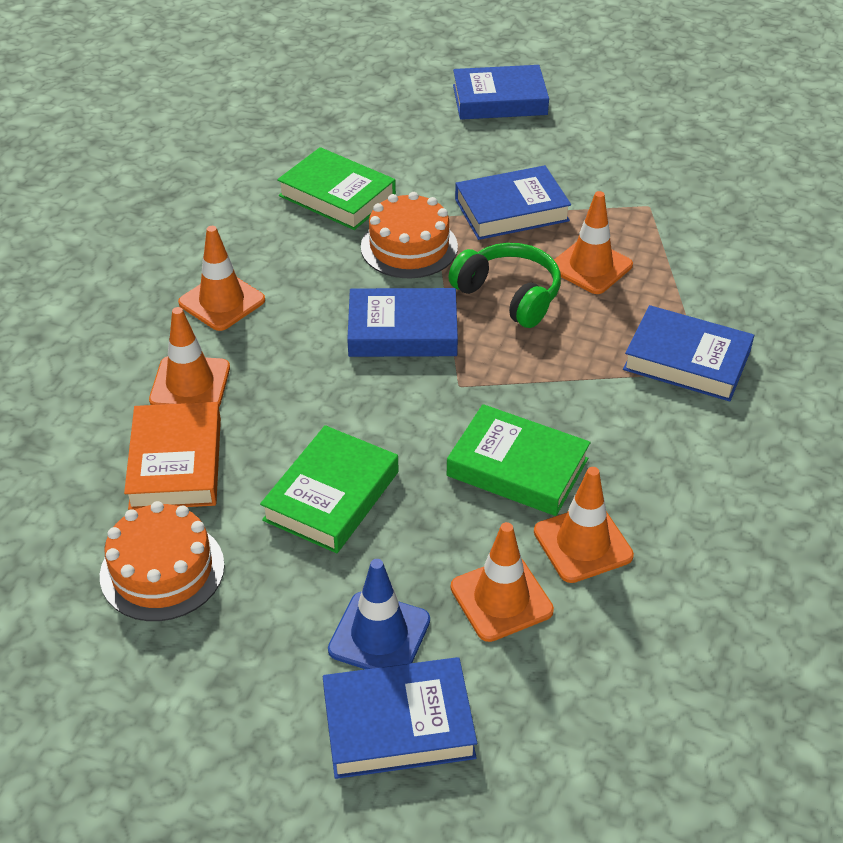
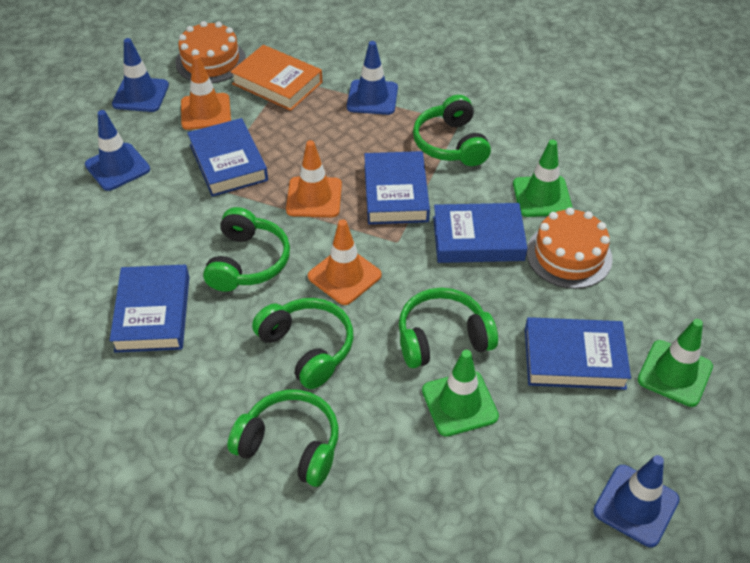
blue traffic cone: [328,559,430,669] = 1 -> [85,110,150,191] [112,38,169,112] [347,41,398,115] [593,455,680,547] = 4
green book: [260,425,398,553] [277,147,396,230] [447,404,591,516] = 3 -> none = 0
green headphones: [449,243,561,328] = 1 -> [203,207,290,292] [227,390,339,487] [252,298,353,389] [399,288,498,368] [413,95,491,166] = 5
green traffic cone: none = 0 -> [422,350,499,437] [513,140,573,217] [638,319,713,407] = 3
orange traffic cone: [149,307,230,407] [178,226,265,331] [451,522,554,642] [534,467,634,583] [554,191,633,294] = 5 -> [181,55,231,130] [286,140,342,217] [308,219,382,305] = 3

